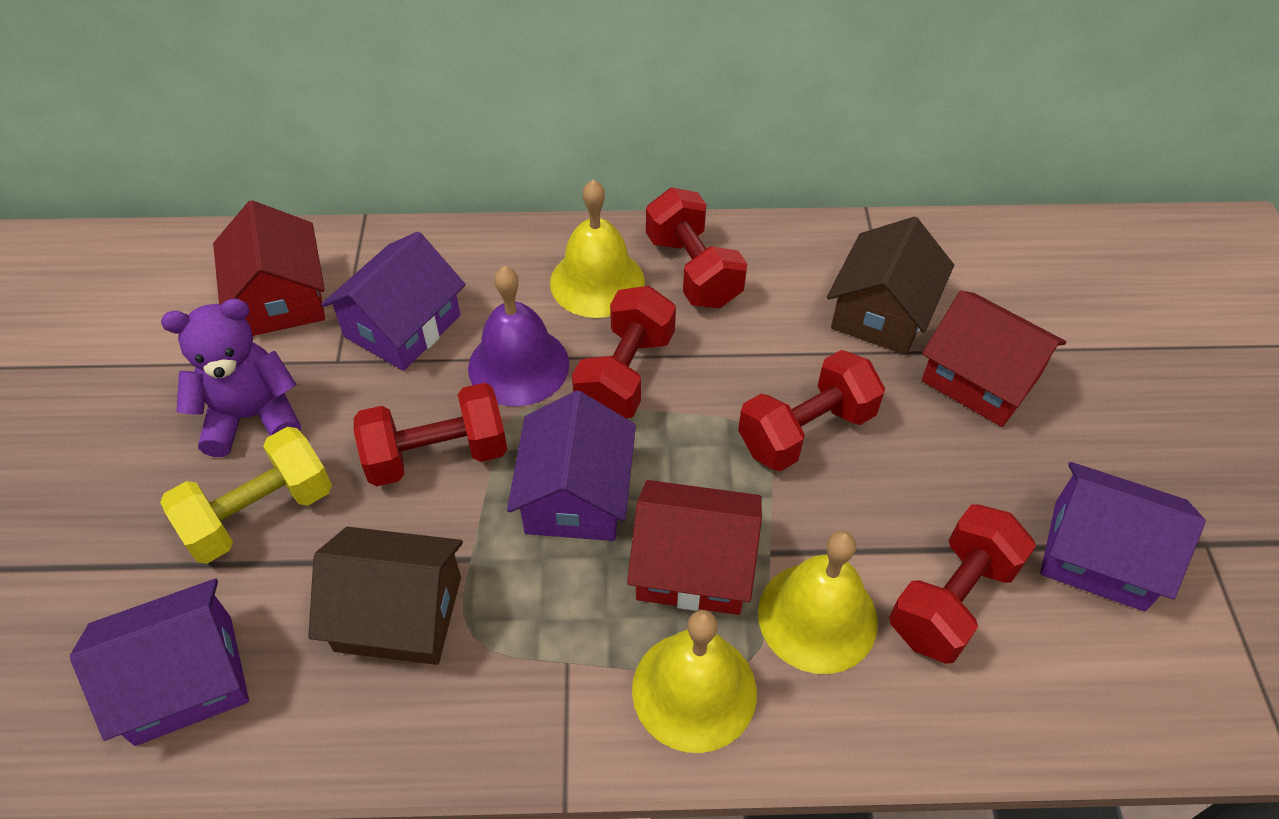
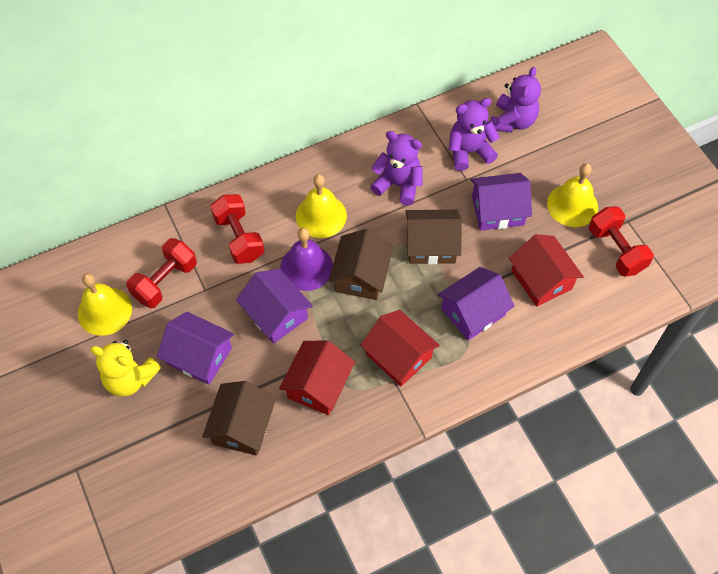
brown house: [308,527,463,665] [827,217,954,355] = 2 -> [202,381,276,456] [329,229,394,300] [406,210,462,264] = 3
purple teddy bear: [161,299,301,457] = 1 -> [370,131,423,206] [449,98,500,171] [491,67,541,132] = 3
red dumbbell: [354,383,507,487] [572,286,676,419] [646,188,747,308] [738,350,885,471] [889,504,1036,664] = 5 -> [127,238,197,308] [210,194,265,264] [589,206,654,277] = 3
yellow dumbbell: [160,427,332,564] = 1 -> none = 0
yellow teddy bear: none = 0 -> [90,340,161,397] = 1

